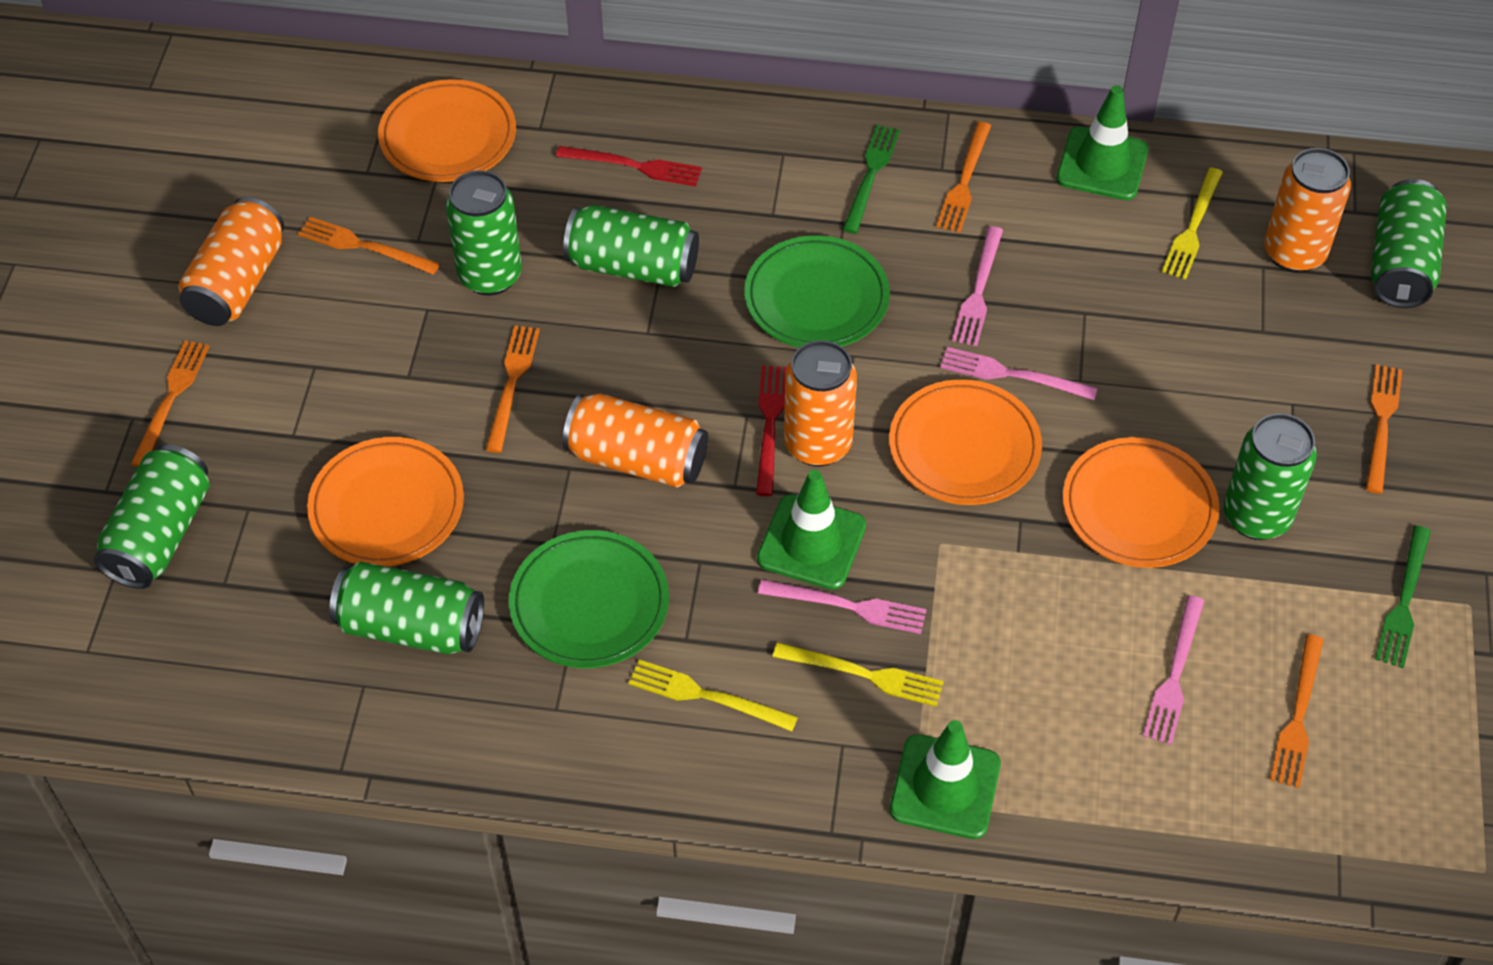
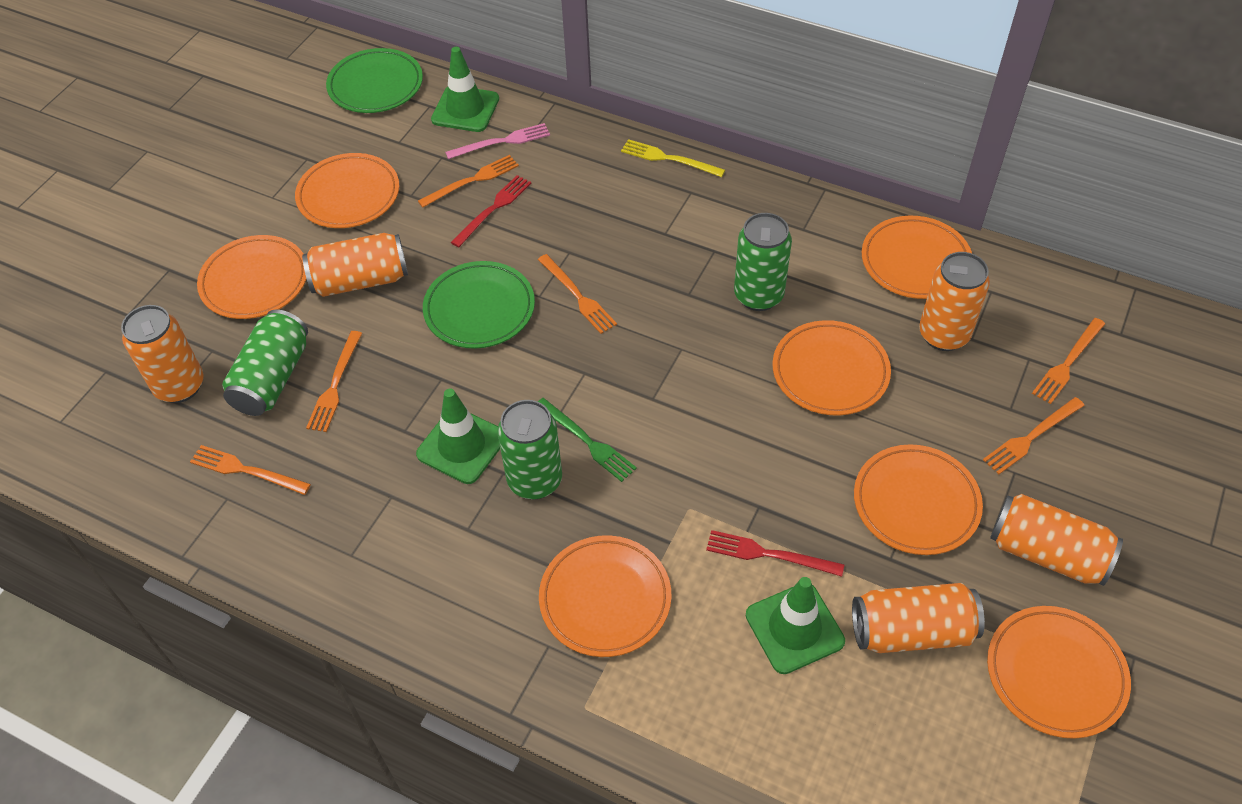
green can: [94,444,210,589] [329,561,484,654] [446,170,522,296] [563,205,699,287] [1224,413,1317,540] [1371,179,1447,308] = 6 -> [222,309,308,416] [497,400,562,499] [734,213,792,311] = 3
green fork: [842,125,900,234] [1375,526,1431,668] = 2 -> [538,398,637,482] = 1
orange can: [179,197,284,326] [563,394,708,488] [784,340,857,467] [1264,148,1351,273] = 4 -> [121,305,204,403] [302,233,408,297] [852,583,985,653] [919,252,990,351] [990,494,1123,586] = 5
orange plate: [307,437,464,567] [378,79,516,182] [889,379,1042,505] [1063,437,1219,568] = 4 -> [197,235,306,319] [295,153,399,228] [539,535,672,657] [773,320,891,416] [854,444,983,555] [862,216,972,299] [987,606,1131,739] = 7
pink fork: [758,580,927,634] [940,347,1098,400] [952,226,1003,346] [1143,595,1204,745] = 4 -> [445,123,550,159] = 1
yellow fork: [628,660,798,731] [772,642,944,707] [1162,167,1223,280] = 3 -> [621,139,725,177] = 1

